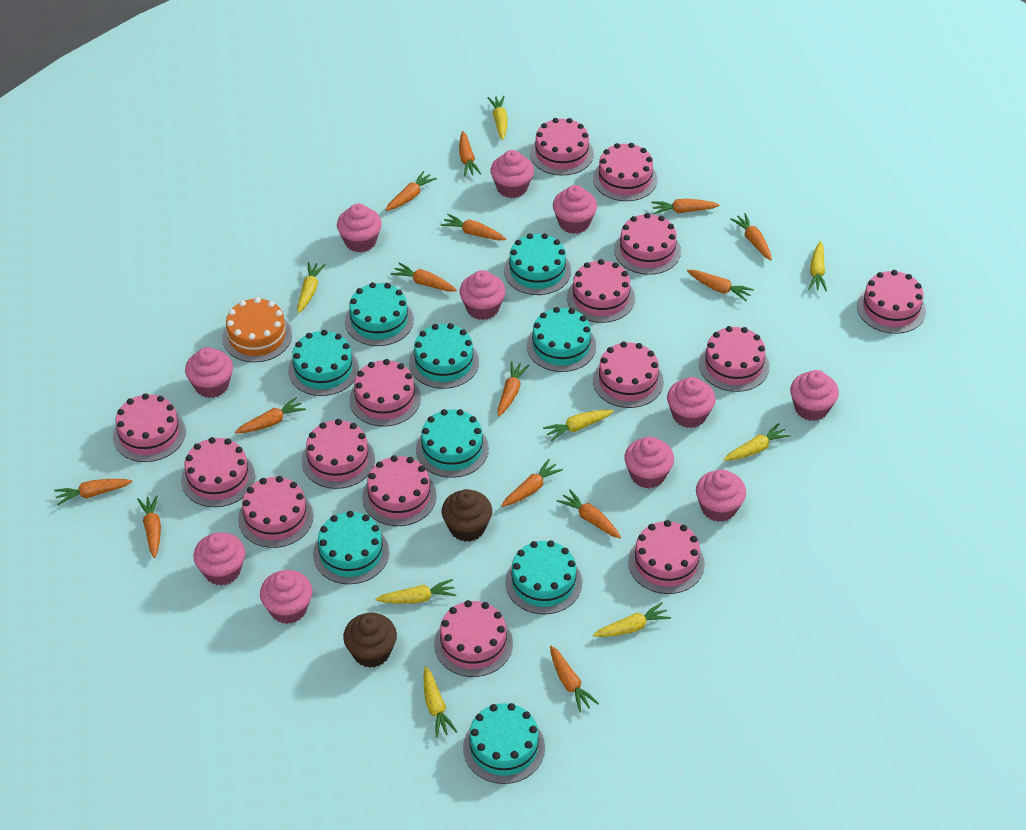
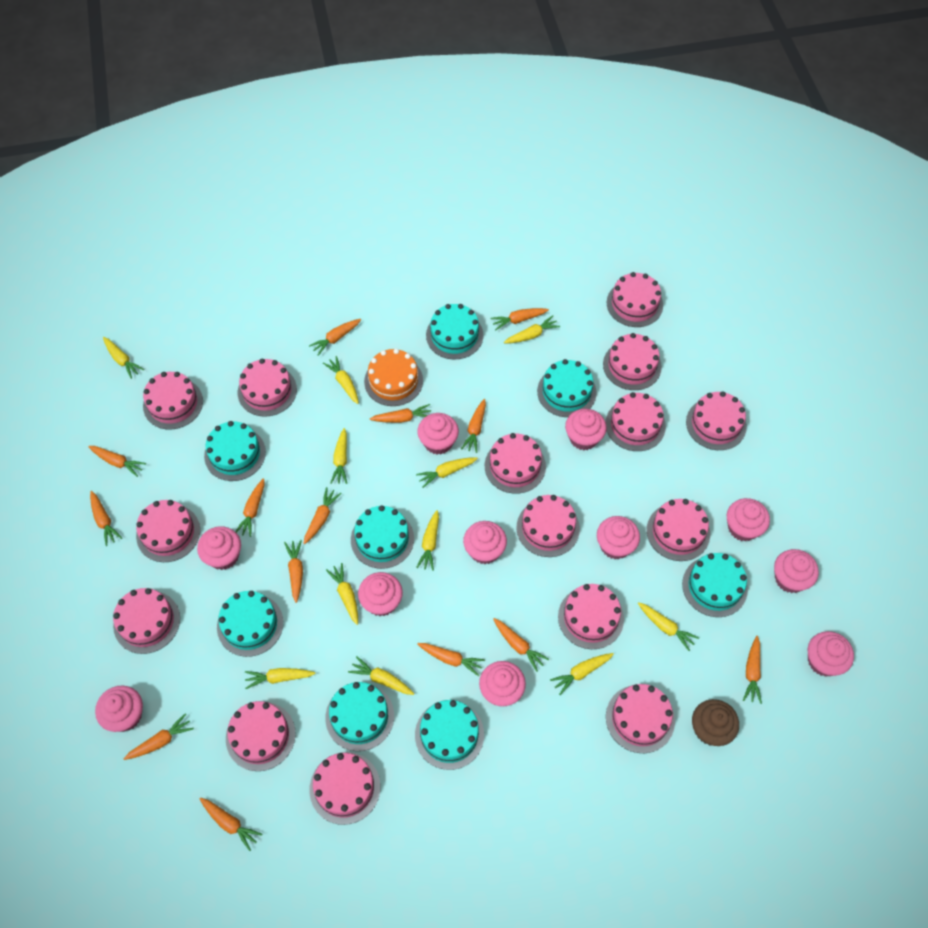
brown cupcake: [343,613,397,668] [442,489,492,542] = 2 -> [692,699,739,746] = 1
turquoise cake: [288,330,359,396] [313,511,389,584] [345,282,414,346] [409,323,479,389] [416,409,489,478] [463,703,545,784] [504,233,571,295] [505,540,582,614] [527,307,596,372] = 9 -> [204,421,266,481] [217,591,283,657] [325,682,394,751] [351,505,414,569] [415,700,484,770] [426,304,484,359] [537,359,597,417] [682,553,748,617] = 8
yellow carrot: [297,262,326,313] [376,579,456,604] [424,666,458,738] [488,96,508,140] [543,410,614,442] [593,602,671,637] [723,423,791,461] [808,241,827,291] = 8 -> [103,337,144,379] [245,668,316,689] [323,356,359,404] [326,563,358,625] [330,428,347,484] [348,656,414,695] [416,457,478,488] [416,510,439,571] [504,315,560,343] [550,653,614,695] [638,602,699,651] = 11

